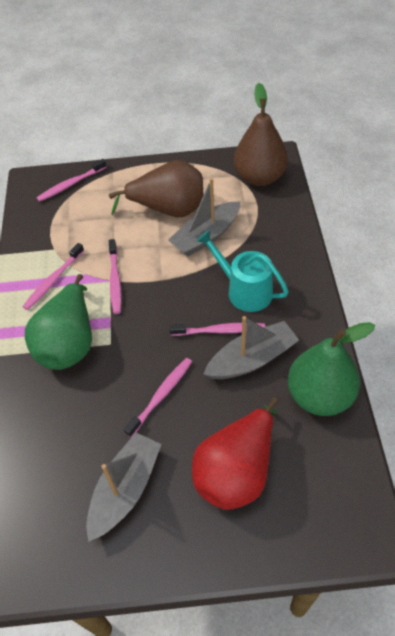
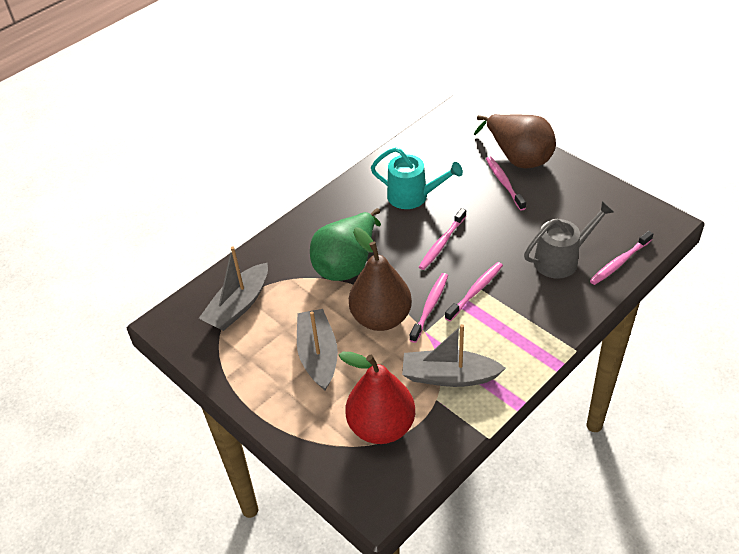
green pear: [25,274,92,370] [288,322,375,416] = 2 -> [310,208,381,281] = 1
grey watering can: none = 0 -> [524,201,614,279] = 1

